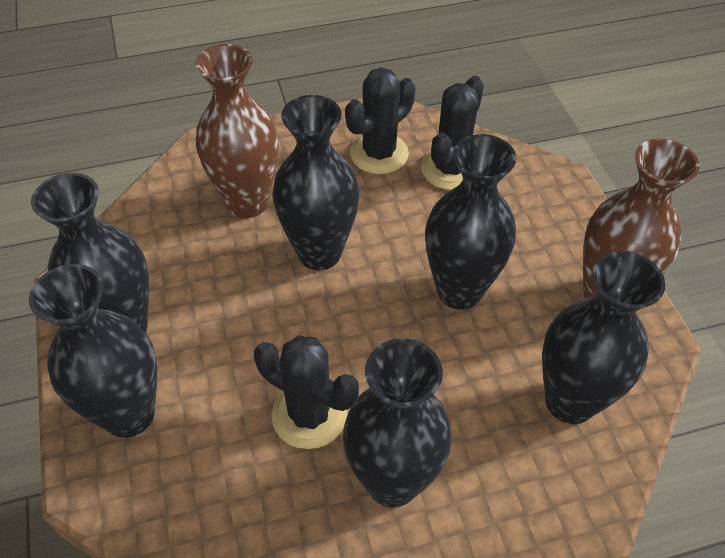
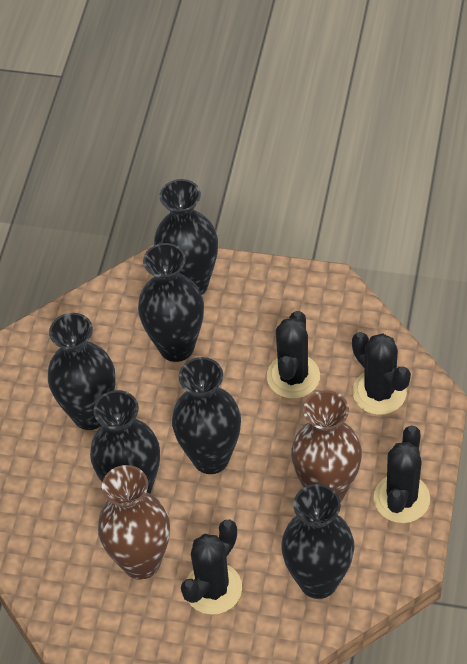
black cactus: [254,335,359,449] [345,68,416,174] [421,76,484,190] = 3 -> [181,520,242,615] [267,311,320,399] [352,332,411,415] [374,426,430,523] = 4

